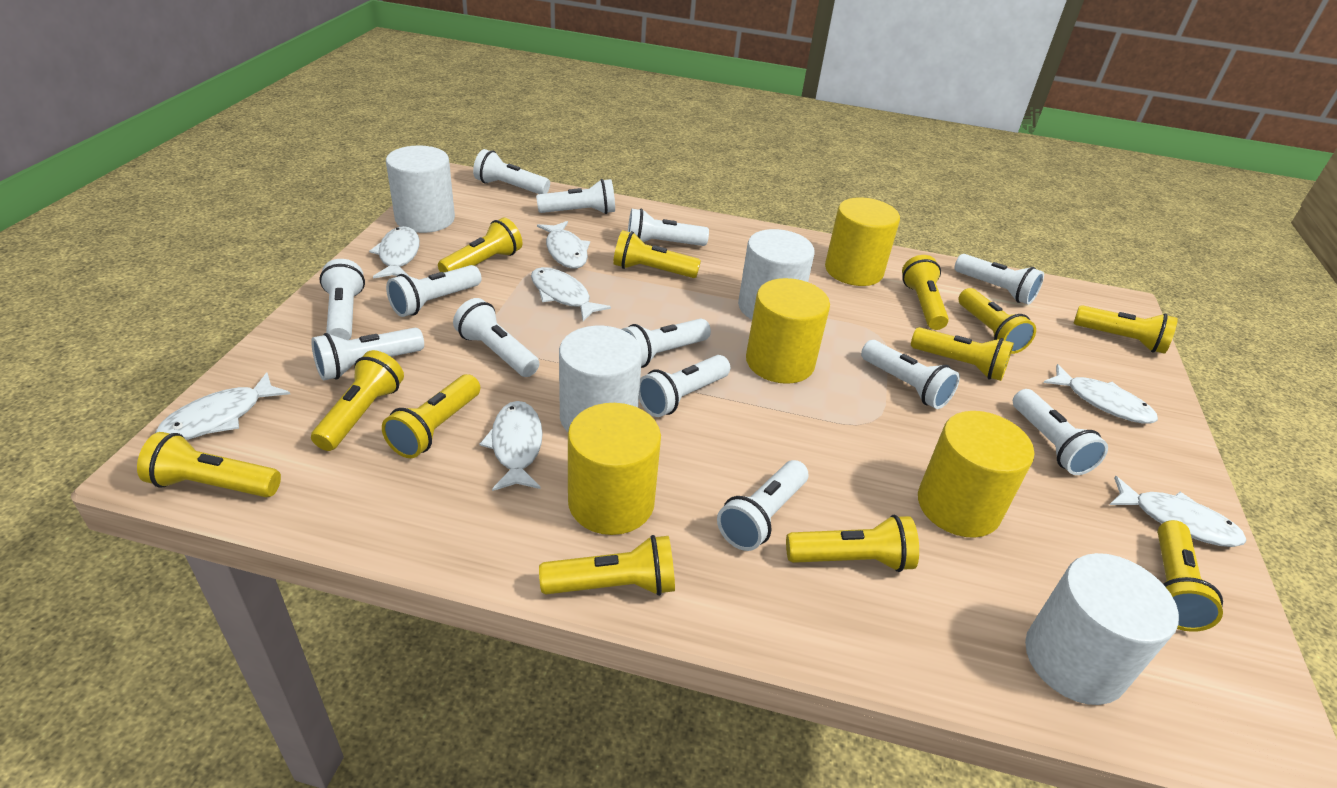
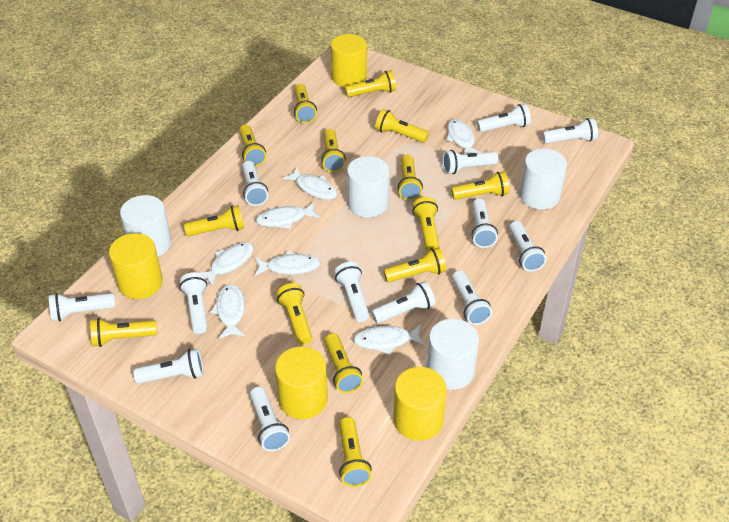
yellow flashlight: [137,432,281,497] [311,350,404,451] [382,374,480,458] [438,217,522,273] [539,535,675,596] [613,230,701,278] [786,515,919,572] [902,255,949,330] [911,327,1014,381] [958,288,1036,354] [1074,305,1178,354] [1158,520,1223,632] = 12 -> [90,318,157,347] [184,205,244,236] [239,125,266,166] [276,283,312,345] [294,84,317,123] [321,129,346,172] [324,333,363,393] [339,417,372,487] [345,70,396,97] [375,109,429,143] [383,247,446,282] [398,155,423,200] [412,197,439,251] [451,171,509,200] = 14

